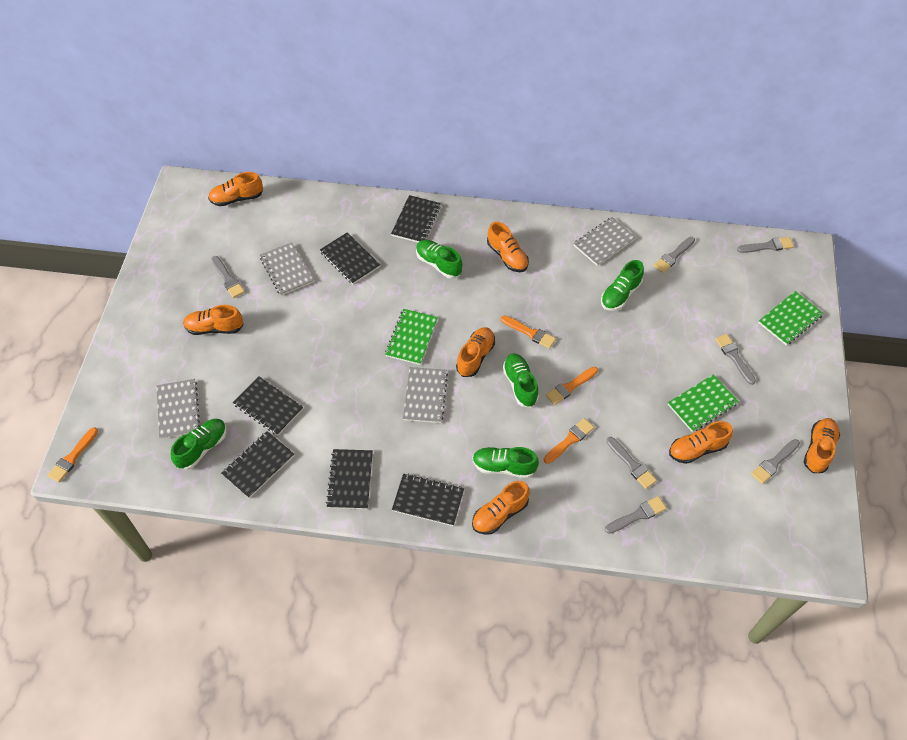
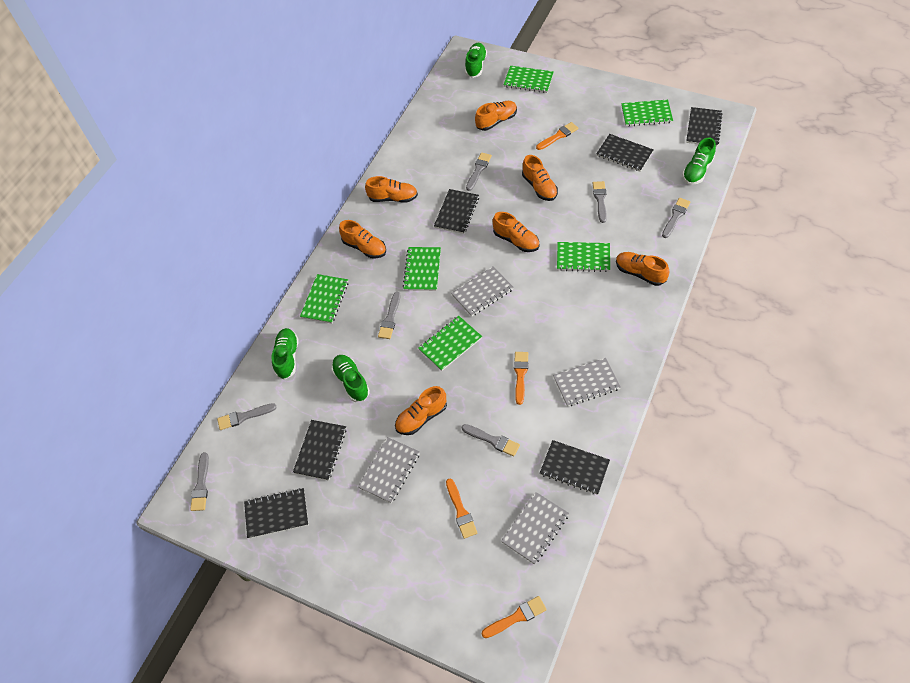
green notebook: [385,309,438,365] [668,374,739,432] [758,291,824,345] = 3 -> [300,274,349,324] [403,247,441,291] [418,316,482,371] [503,66,554,93] [557,242,610,272] [621,100,673,127] = 6
green shoe: [171,419,227,470] [416,240,462,279] [472,447,539,478] [502,354,539,408] [601,260,644,311] = 5 -> [271,328,299,380] [331,355,370,402] [465,43,487,78] [682,137,716,185] = 4

